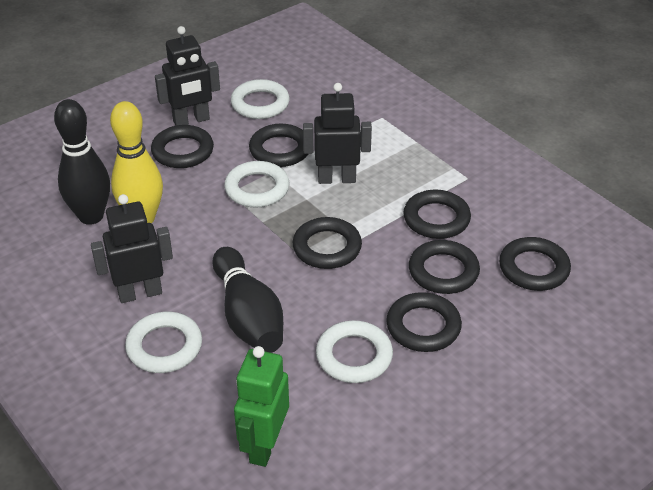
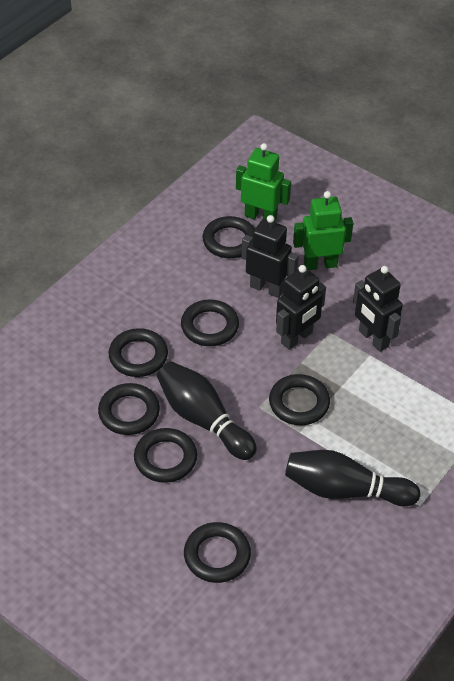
green robot: [234,346,289,467] = 1 -> [236,143,291,222] [293,191,353,270] = 2
white ring: [125,312,202,373] [224,161,289,208] [231,79,290,119] [316,320,393,383] = 4 -> none = 0
yellow bowling pin: [110,101,163,223] = 1 -> none = 0

